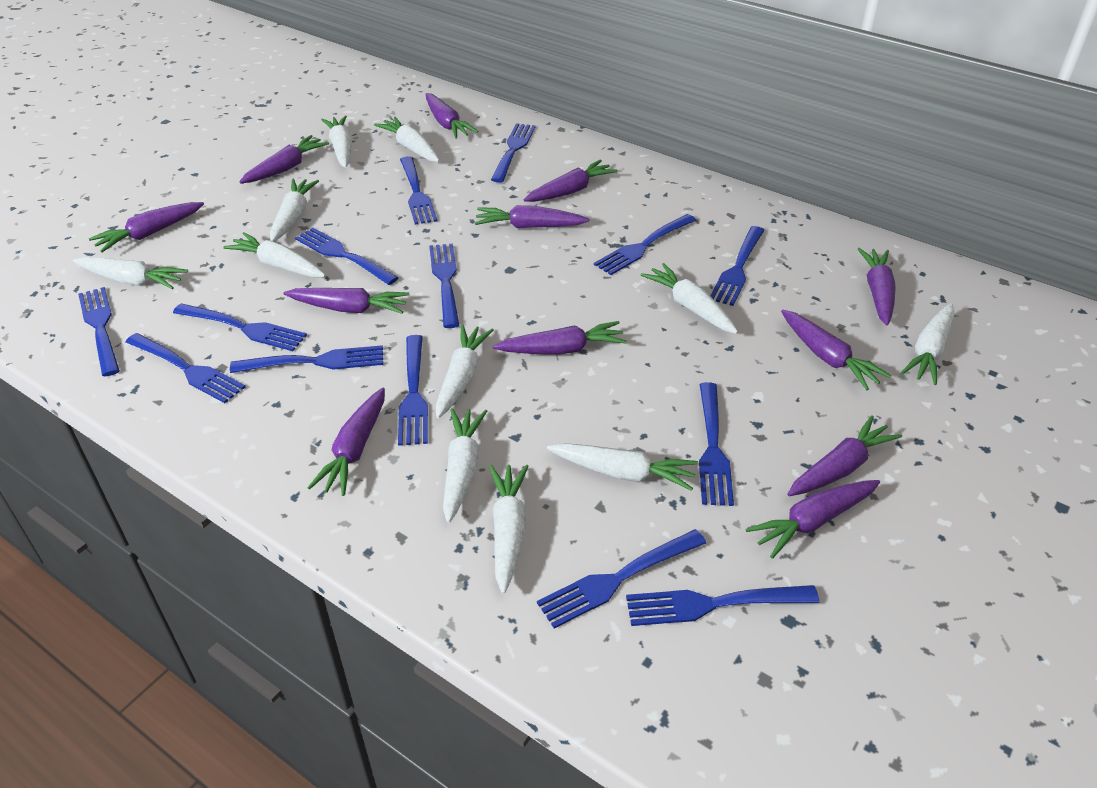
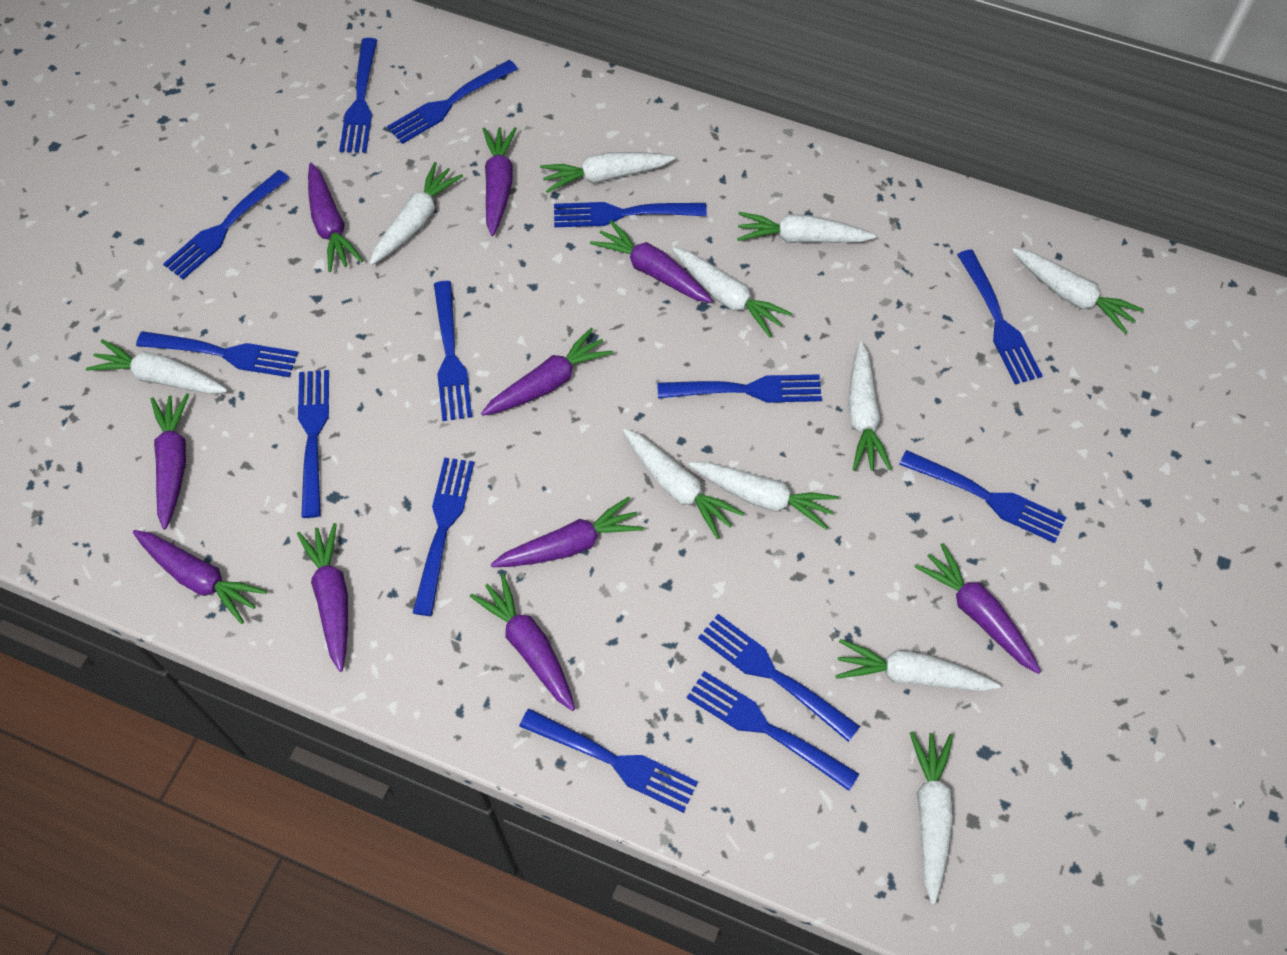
purple carrot: [89,202,204,252] [239,135,329,183] [283,288,409,314] [307,388,385,496] [425,93,479,139] [475,205,589,228] [493,321,627,354] [524,160,618,202] [745,480,880,559] [781,310,891,390] [787,415,902,496] [858,248,896,325] = 12 -> [133,530,267,624] [151,393,189,530] [297,523,348,672] [308,163,363,272] [470,574,575,711] [481,328,613,416] [483,127,517,236] [491,497,644,567] [590,220,713,303] [914,543,1041,674] = 10

